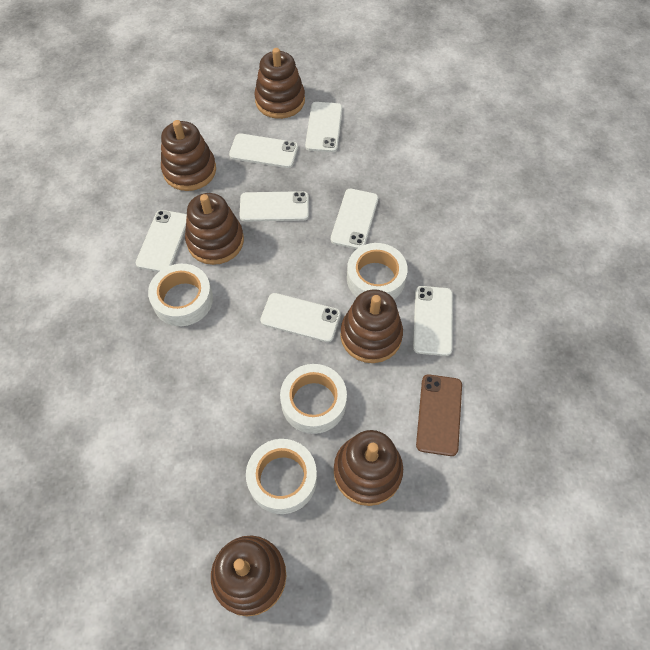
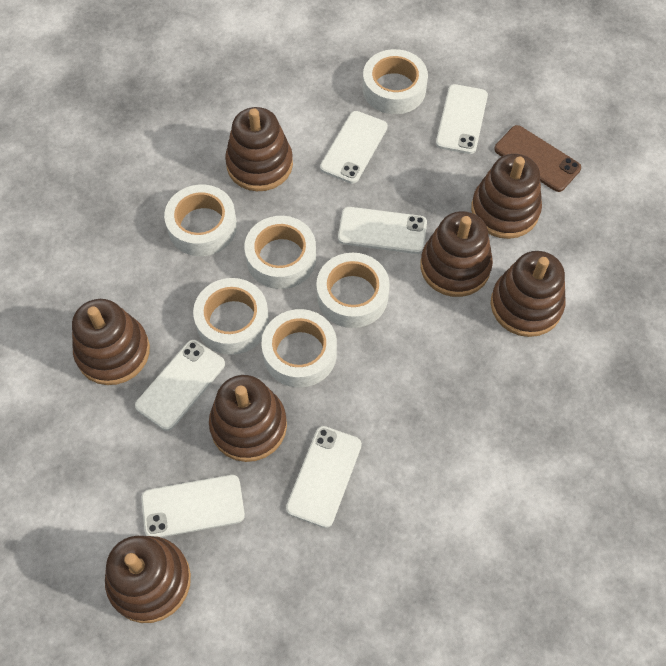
brown stacking toy: [161,120,216,191] [185,193,244,265] [211,536,286,617] [254,48,305,119] [334,430,403,506] [340,289,403,363] = 6 -> [72,299,150,385] [105,536,191,623] [209,375,287,462] [225,107,293,191] [420,211,493,297] [471,154,542,239] [491,251,566,337] = 7
white phone: [136,210,187,272] [229,133,298,168] [239,191,309,222] [260,293,341,342] [305,102,342,152] [331,189,378,249] [413,286,453,356] = 7 -> [135,340,225,431] [141,475,245,537] [286,426,362,528] [320,111,388,184] [338,207,427,254] [436,84,488,154] = 6
white tape: [148,264,213,326] [246,439,317,514] [280,364,347,434] [347,243,408,299] = 4 -> [164,184,237,256] [193,278,269,355] [244,216,316,289] [262,309,337,387] [316,253,390,328] [363,49,428,114] = 6

